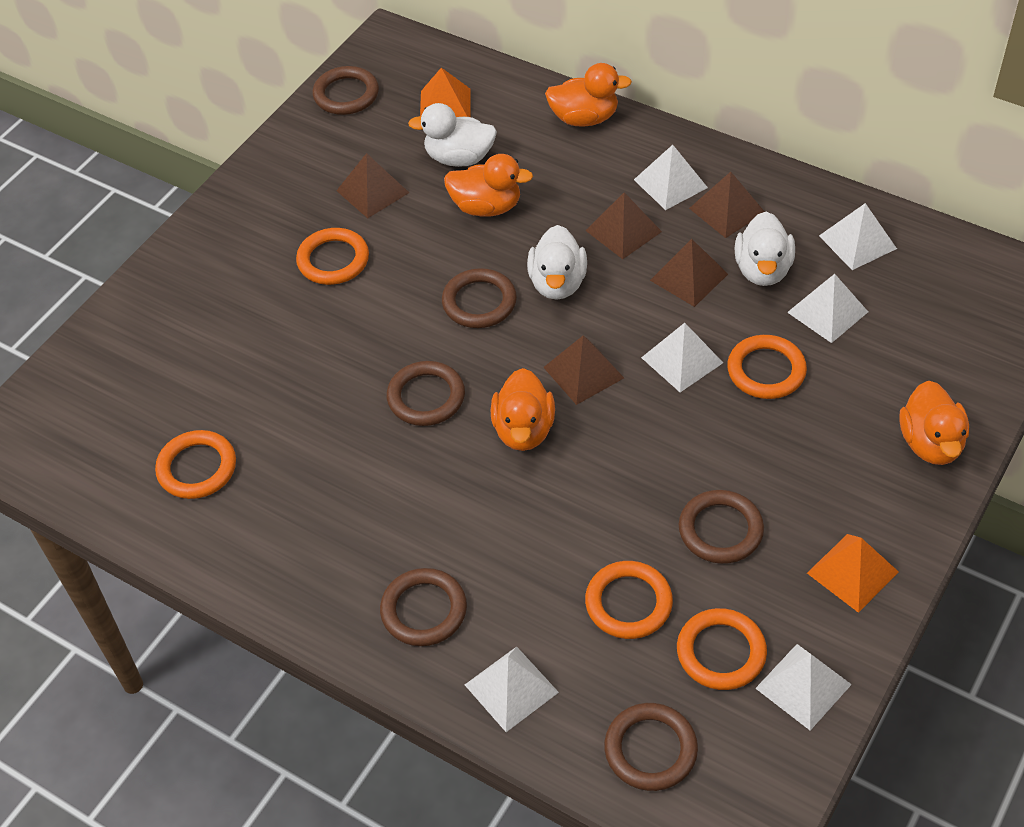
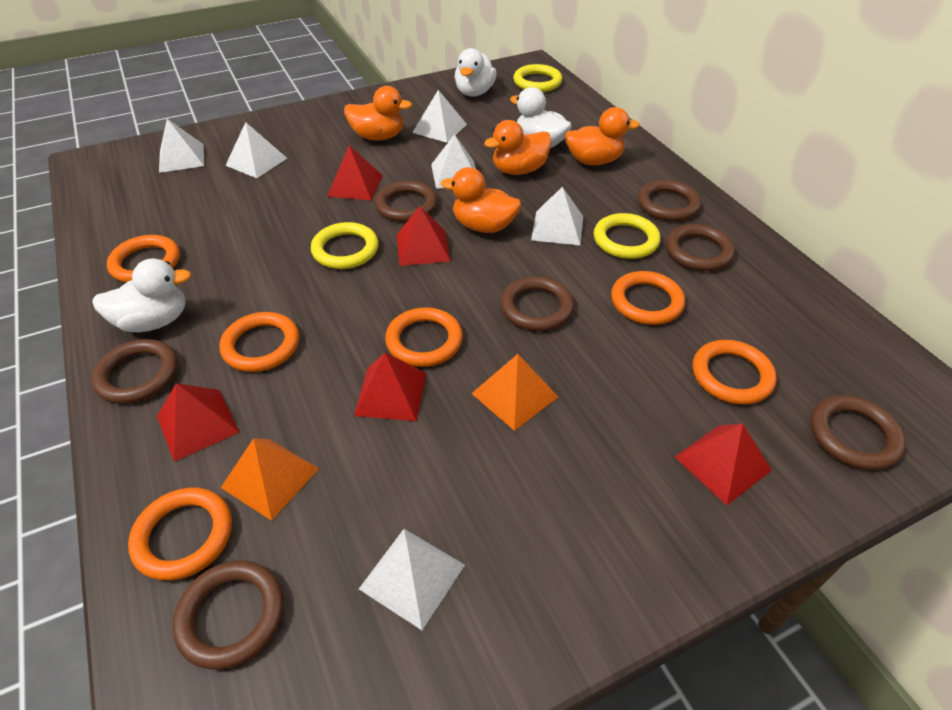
brown pyramid: [336,153,409,218] [543,335,624,405] [585,192,662,259] [650,239,728,307] [689,172,765,238] = 5 -> none = 0
brown ring: [313,66,379,115] [380,568,467,646] [387,361,465,426] [442,268,517,328] [604,703,698,791] [679,490,764,564] = 6 -> [91,339,178,404] [172,560,284,670] [375,181,438,222] [500,276,574,331] [638,180,701,221] [666,224,735,271] [810,395,906,470] = 7
orange ring: [155,430,236,499] [296,228,369,285] [585,561,673,639] [677,608,767,690] [727,335,807,399] = 5 -> [107,235,180,282] [128,488,232,581] [219,312,299,372] [385,307,463,367] [611,271,685,325] [692,340,777,405] = 6
red pyramid: none = 0 -> [157,383,239,462] [327,145,383,200] [354,353,426,421] [397,206,451,266] [675,424,772,505] = 5
yellow ring: none = 0 -> [311,222,379,269] [513,64,562,92] [594,213,661,259] = 3

